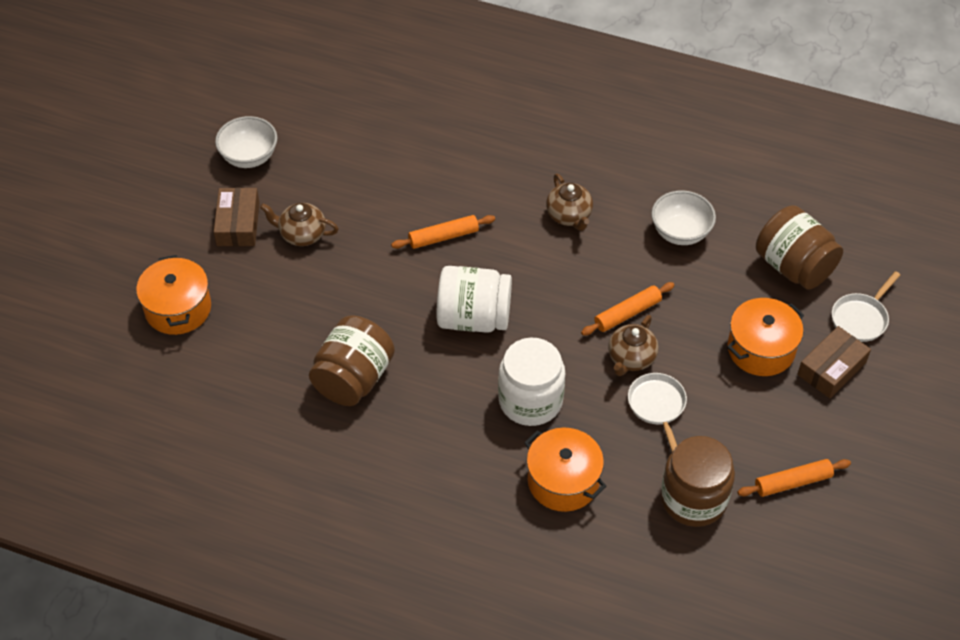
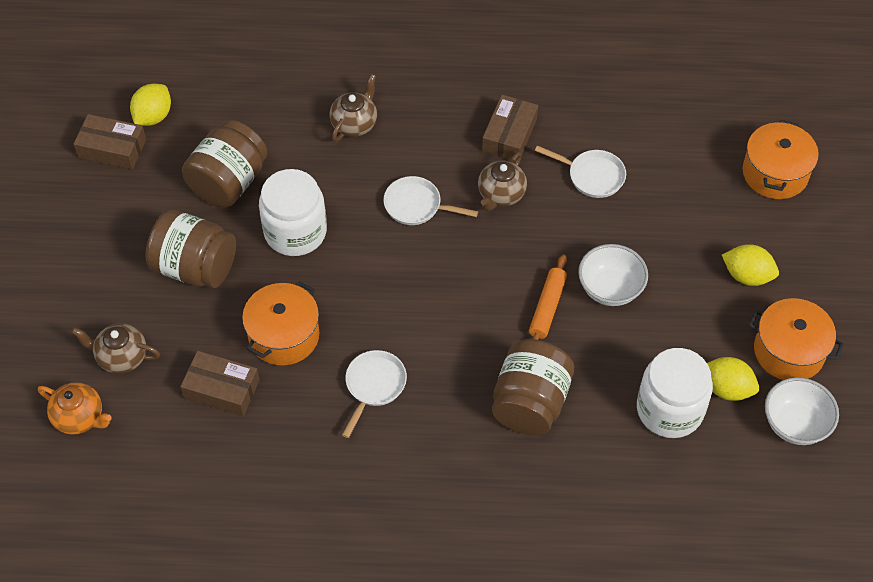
brown box: [214,188,259,246] [797,326,871,398] = 2 -> [73,114,146,170] [180,351,260,416] [482,95,538,161] = 3
orange rolling pin: [391,215,495,249] [581,282,675,335] [737,459,851,497] = 3 -> [529,254,567,340] = 1
orange teapot: none = 0 -> [38,382,112,435] = 1
white pan: [628,373,687,452] [832,271,900,342] = 2 -> [342,350,407,438] [383,176,478,225] [535,146,626,198] = 3
yellow lemon: none = 0 -> [130,84,171,126] [707,357,759,401] [722,244,779,286] = 3

